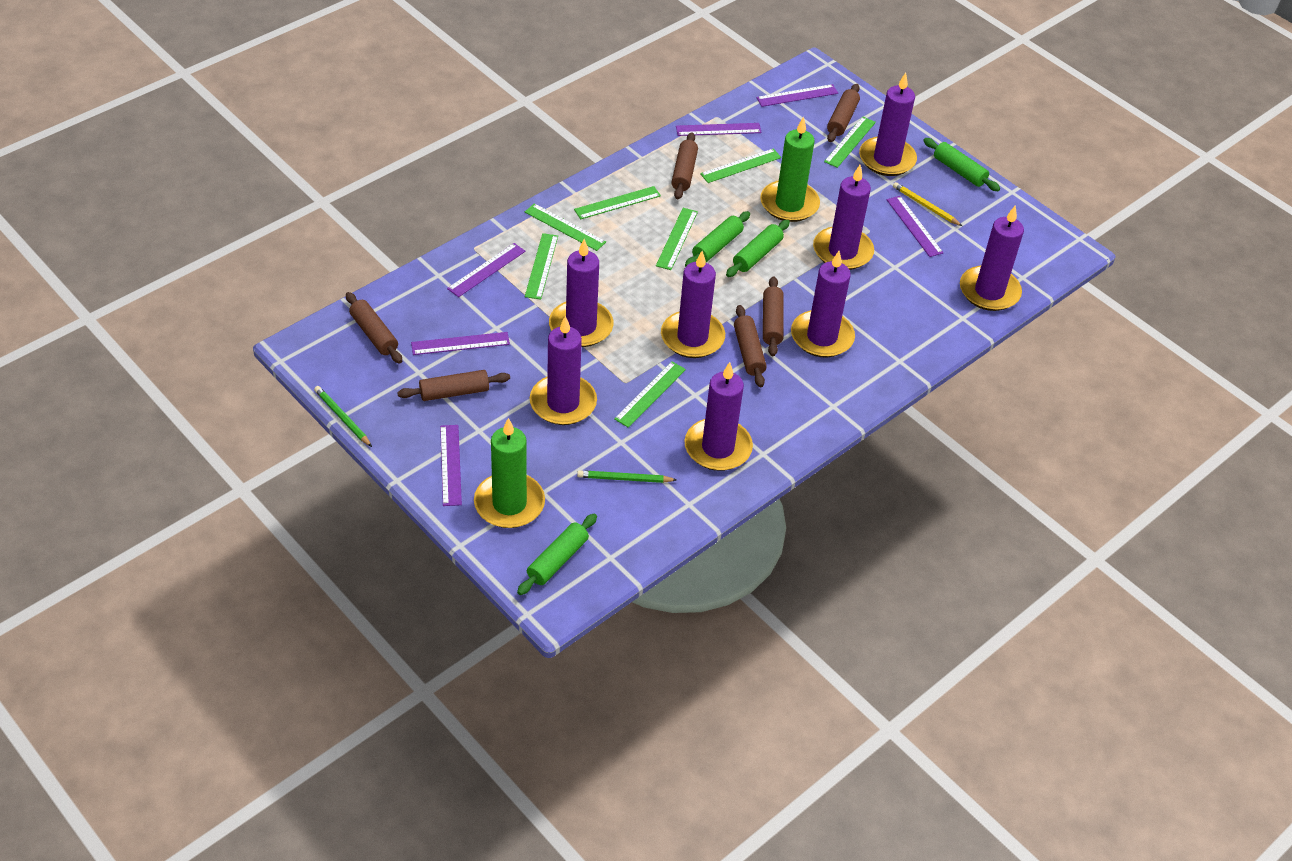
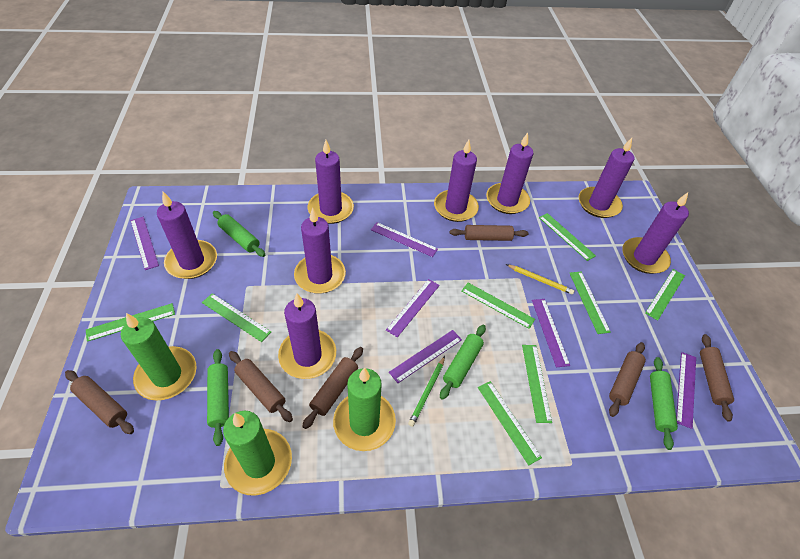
green candle: [474,418,545,528] [760,116,820,222] = 2 -> [121,313,197,401] [223,411,292,496] [333,368,396,451] = 3
green pencil: [314,386,372,447] [577,470,677,483] = 2 -> [408,356,445,427] = 1
green ruler: [525,203,606,251] [525,233,558,300] [574,186,661,219] [614,362,686,428] [656,208,698,270] [700,149,781,183] [824,117,876,168] = 7 -> [86,303,175,342] [202,293,271,342] [462,283,535,329] [478,381,542,465] [522,345,552,423] [539,213,596,261] [569,272,611,334] [645,269,685,321] = 8

